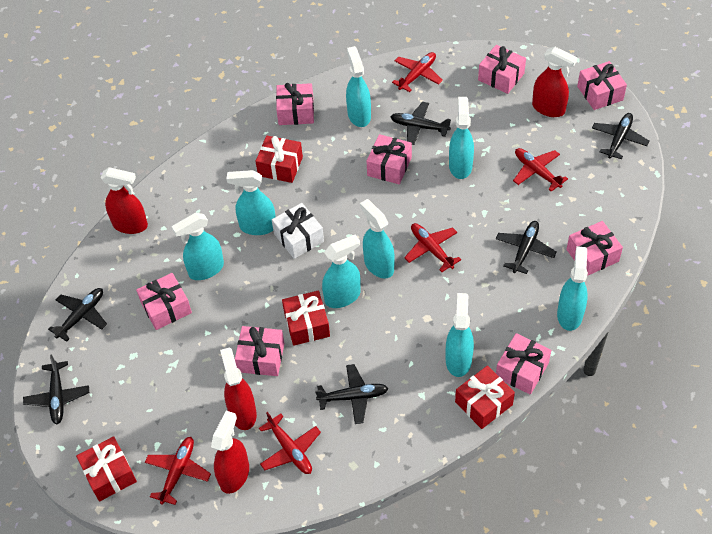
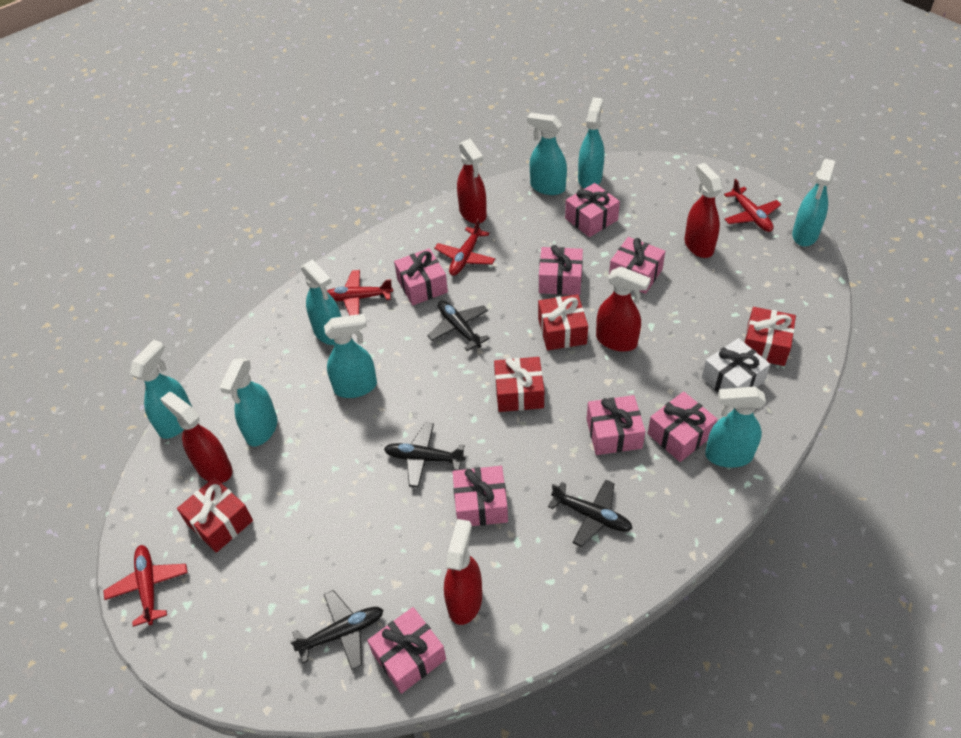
black plane: [23,354,89,424] [48,288,107,342] [315,364,389,424] [390,102,451,145] [496,221,557,274] [592,113,649,159] = 6 -> [290,590,383,670] [384,422,465,487] [427,300,490,351] [548,479,633,547] = 4
red plane: [145,437,211,505] [259,412,321,474] [392,52,443,92] [404,223,461,272] [513,148,568,192] = 5 -> [103,545,188,627] [327,270,393,316] [434,219,495,276] [724,179,782,232] = 4
red spray bottle: [100,167,148,234] [211,411,249,494] [220,347,257,430] [532,47,578,117] = 4 -> [160,392,233,483] [444,519,482,625] [457,139,487,224] [596,267,651,352] [684,163,723,258] = 5

